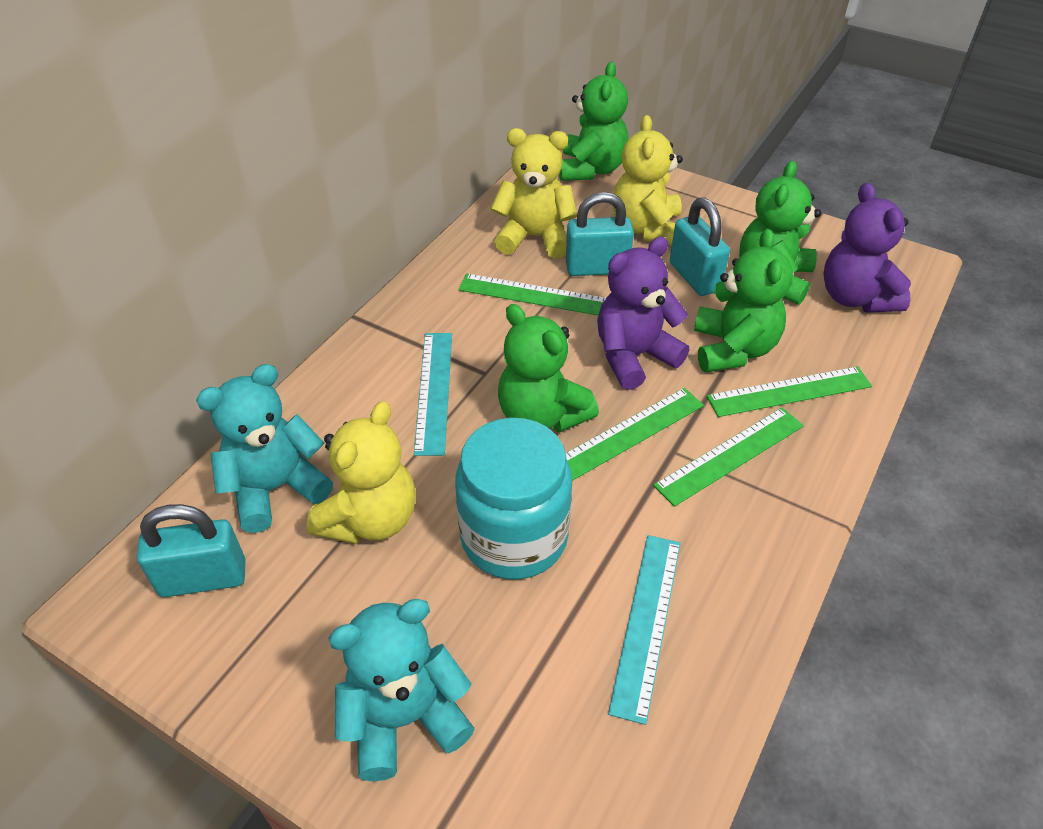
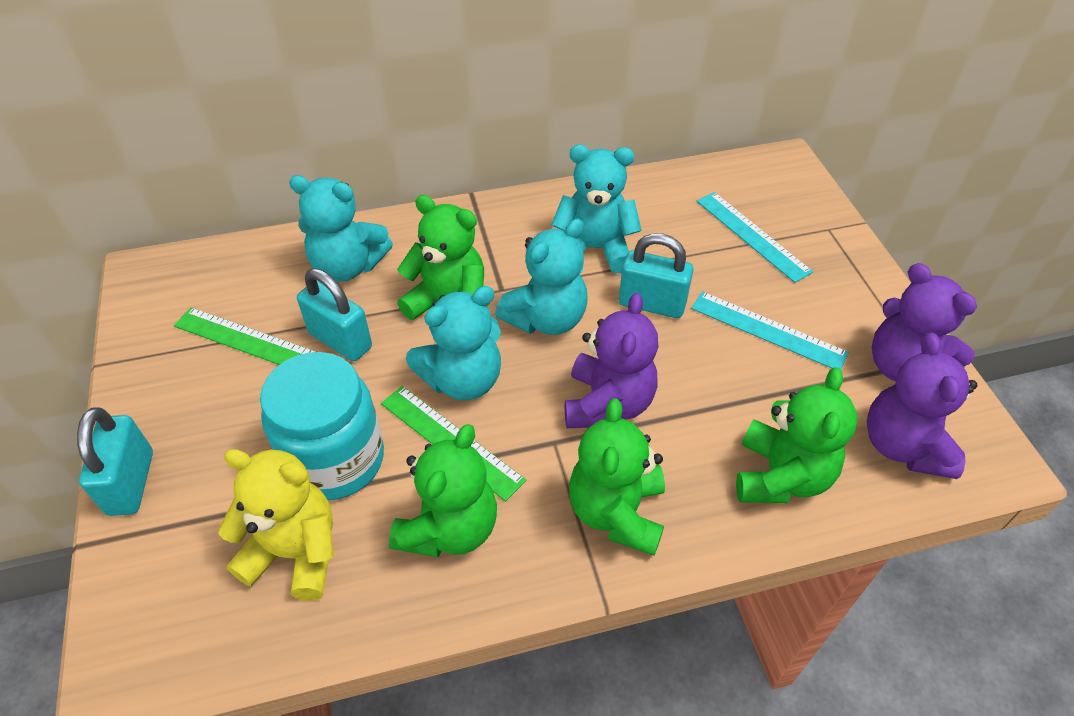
green ruler: [459,273,606,315] [566,388,704,481] [653,408,804,507] [707,366,872,417] = 4 -> [174,307,316,365] [381,386,526,501] = 2
purple teddy bear: [597,236,689,390] [823,183,911,313] = 2 -> [565,293,658,428] [867,333,977,479] [871,263,977,381] = 3
turquoise teddy bear: [196,364,333,533] [328,599,475,781] = 2 -> [289,175,393,282] [406,286,501,400] [495,219,588,335] [551,145,642,273] = 4
yellow teddy bear: [307,401,416,544] [491,128,577,259] [613,115,683,246] = 3 -> [218,449,334,601] = 1

